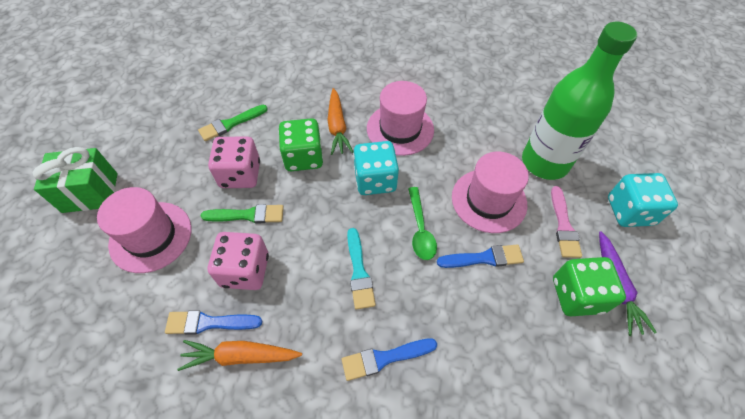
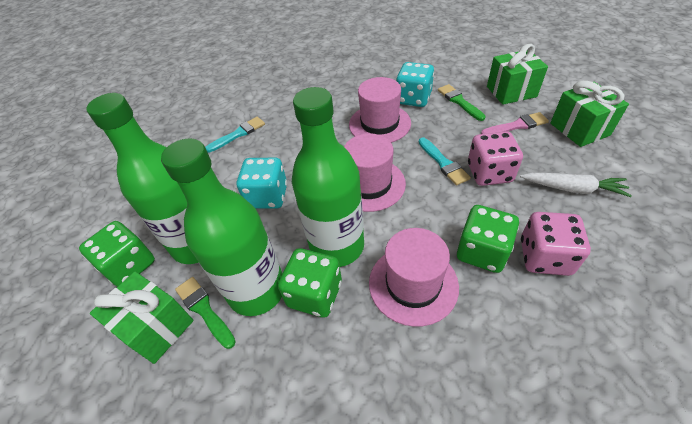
blue brush: [165,310,262,335] [341,338,437,381] [437,244,524,268] = 3 -> none = 0
green bottle: [522,22,637,180] = 1 -> [87,93,199,264] [161,138,283,316] [292,87,364,267] = 3
green dice: [279,118,323,171] [553,257,626,316] = 2 -> [79,221,155,287] [278,248,342,318] [457,205,519,273] = 3
green gift: [33,147,118,213] = 1 -> [90,271,194,364] [487,44,548,105] [550,81,629,147] = 3
green spoon: [408,187,437,260] = 1 -> none = 0
orange carrot: [177,340,302,371] [328,88,353,155] = 2 -> none = 0
purple carrot: [599,231,657,336] = 1 -> none = 0
turquoise brush: [347,228,376,310] = 1 -> [205,117,265,153] [418,137,471,185] = 2
white carrot: none = 0 -> [520,173,632,197] = 1

